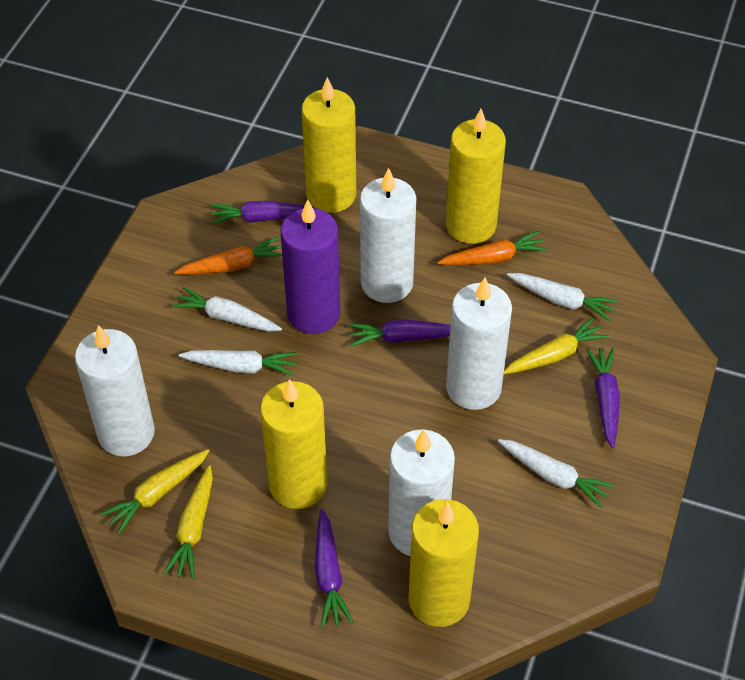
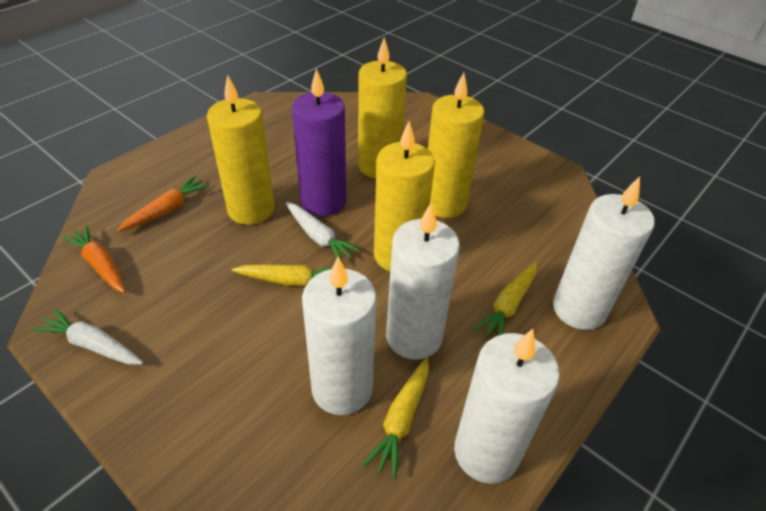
purple carrot: [211,201,318,225] [315,509,353,628] [349,320,450,347] [586,348,620,449] = 4 -> none = 0
white carrot: [172,286,282,332] [179,350,297,376] [498,439,615,508] [507,273,618,321] = 4 -> [32,308,143,365] [286,202,361,264] = 2

